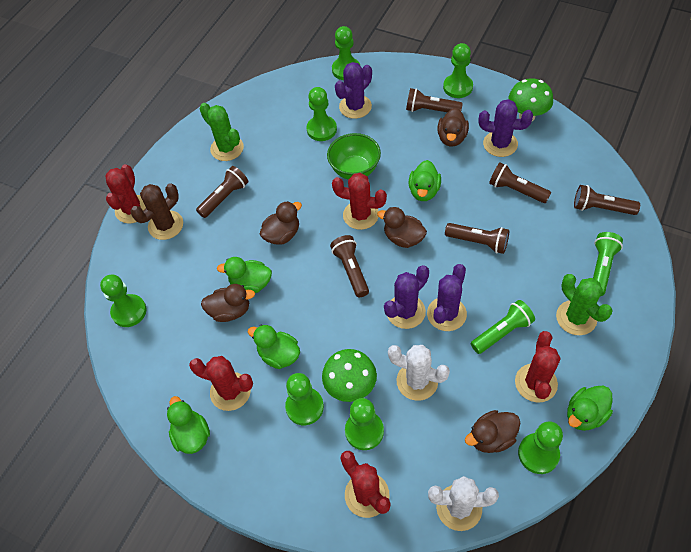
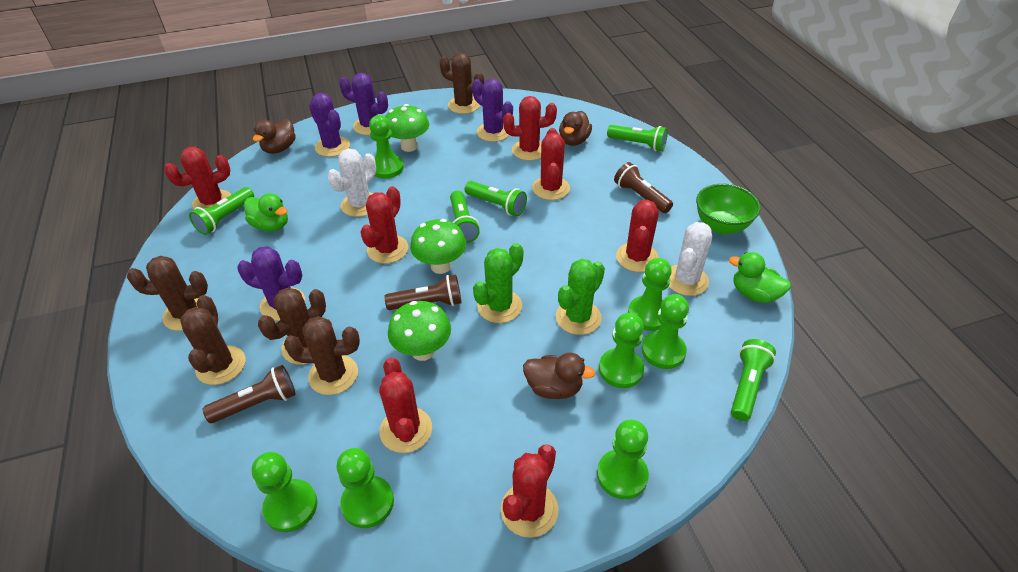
brown cactus: [131,183,183,240] = 1 -> [127,256,208,331] [180,295,245,385] [258,287,326,365] [284,316,360,395] [439,53,484,114] = 5
brown duck: [201,284,255,322] [260,201,302,245] [377,207,427,248] [437,108,469,147] [465,410,520,453] = 5 -> [253,119,296,154] [523,353,595,399] [559,111,592,146] = 3
brown flashlight: [196,166,248,218] [330,235,369,297] [406,88,463,112] [445,223,509,254] [489,162,551,203] [574,185,640,215] = 6 -> [203,365,295,423] [385,275,461,310] [614,162,673,213] = 3
green duck: [167,396,210,454] [217,257,272,293] [248,325,300,369] [408,160,441,201] [567,386,613,431] = 5 -> [244,193,288,232] [729,252,791,303] = 2
green flashlight: [471,300,535,354] [593,232,623,296] = 2 -> [189,187,254,235] [450,191,480,243] [465,181,527,216] [607,125,668,151] [731,339,776,421] = 5
green mushroom: [322,349,377,402] [509,78,553,121] = 2 -> [385,104,429,152] [388,301,451,361] [410,219,466,274] = 3
red cactus: [105,164,146,223] [189,356,253,411] [332,173,387,230] [341,451,391,518] [515,331,560,402] = 5 -> [164,147,231,209] [360,186,408,264] [379,357,432,453] [501,444,559,538] [503,96,557,161] [532,128,570,200] [616,200,659,272] = 7

